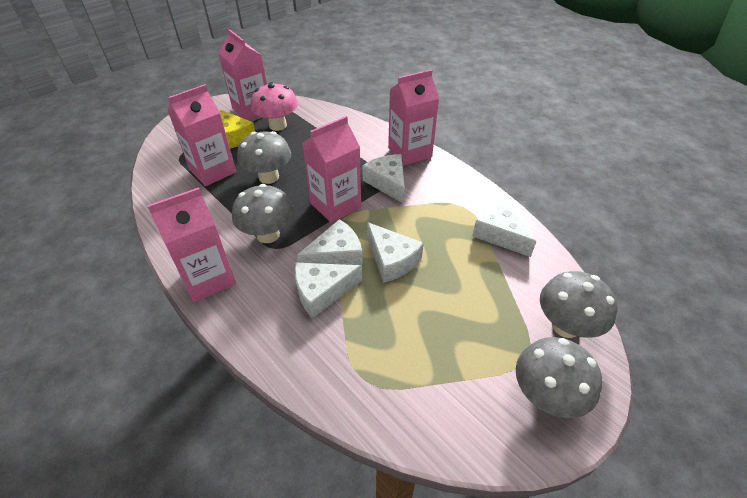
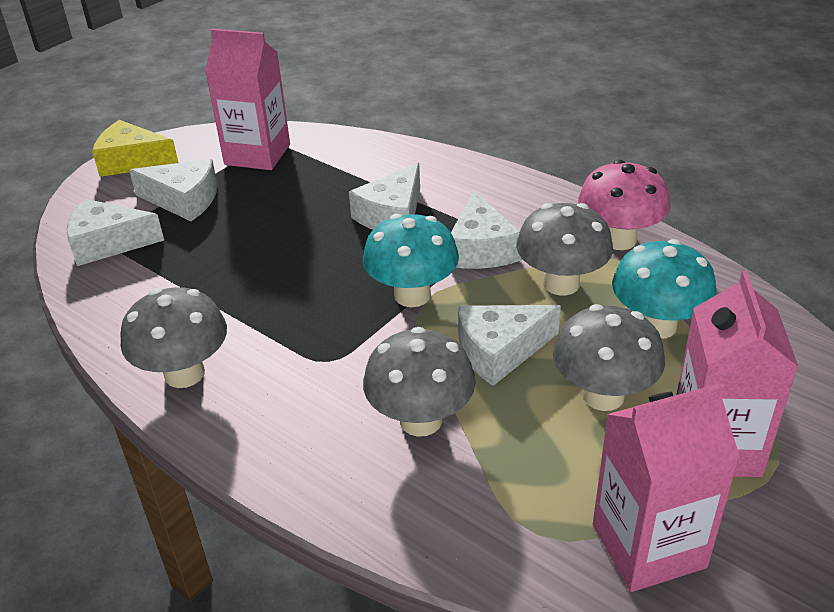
pink carton: [147,187,236,302] [168,84,236,186] [218,29,267,120] [302,116,361,223] [388,69,439,166] = 5 -> [205,29,290,170] [593,383,740,592] [676,271,798,477] = 3
turquoise mushroom: none = 0 -> [363,214,459,307] [612,239,717,339] = 2

